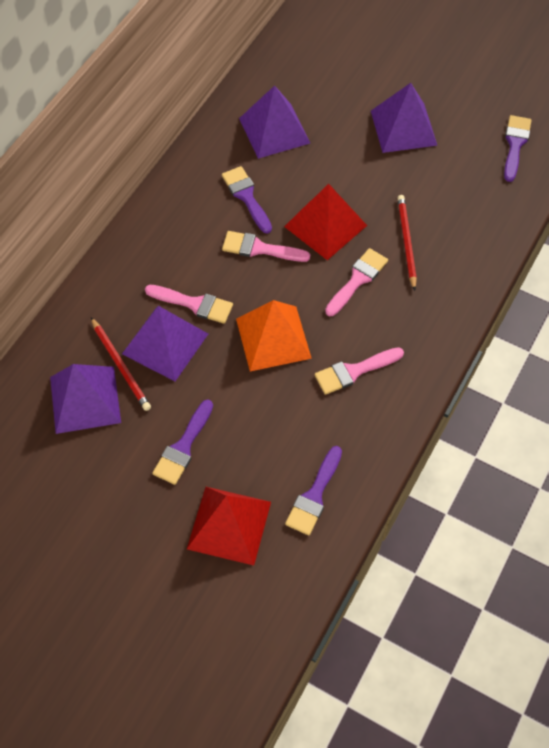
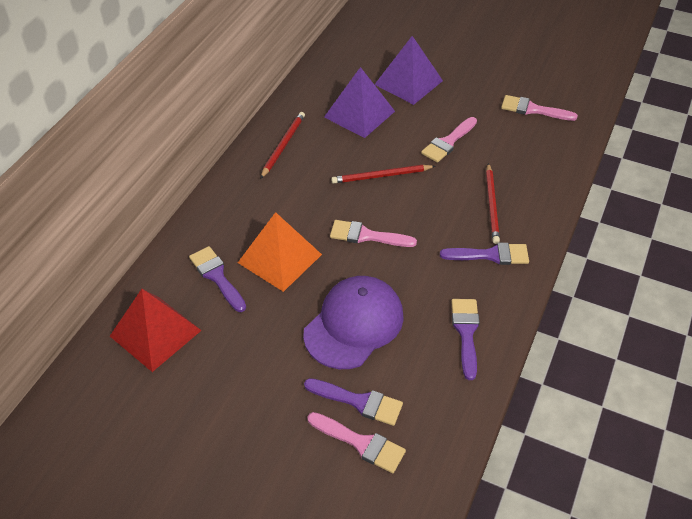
purple cap: none = 0 -> [303,276,404,369] = 1
purple pyramid: [50,364,121,434] [122,306,208,381] [239,85,310,159] [371,83,438,153] = 4 -> [324,67,395,138] [374,36,443,105] = 2
red pencil: [91,317,151,411] [397,195,417,291] = 2 -> [260,112,305,179] [331,165,436,184] [486,163,500,244] = 3
red pyramid: [187,487,271,565] [284,184,367,260] = 2 -> [110,289,202,372] = 1

